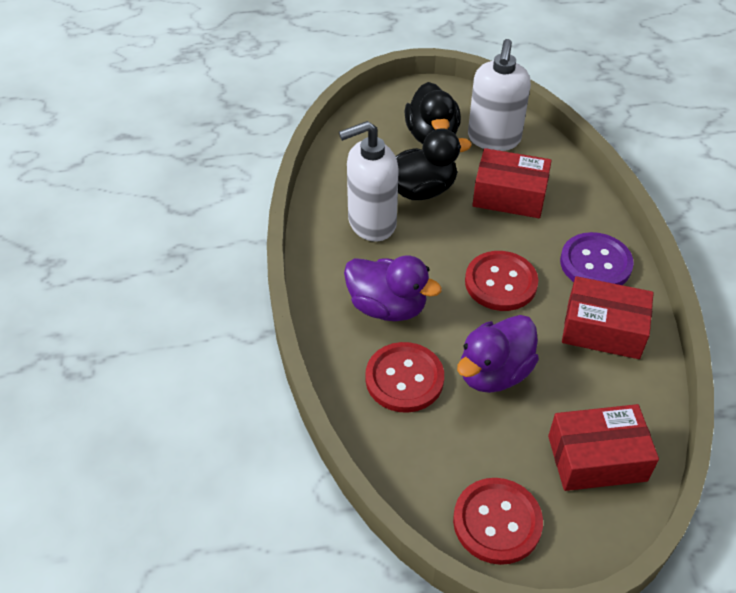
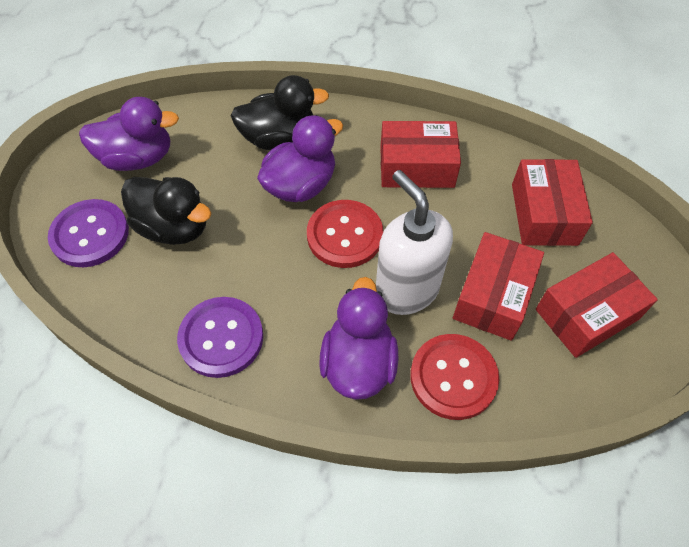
purple button: [560,232,634,285] = 1 -> [48,199,129,267] [177,297,263,378] = 2
purple duck: [344,256,442,321] [457,315,539,393] = 2 -> [79,97,179,171] [257,115,343,202] [319,277,398,400] = 3
red box: [472,148,552,218] [548,404,659,491] [562,276,654,359] = 3 -> [380,121,461,188] [453,232,544,341] [512,159,593,246] [536,252,658,358] = 4
red button: [365,342,444,413] [453,478,543,565] [465,251,538,311] = 3 -> [307,200,383,268] [410,334,499,420] = 2
white soap dispenser: [339,121,399,242] [468,39,531,151] = 2 -> [376,170,453,315] = 1

